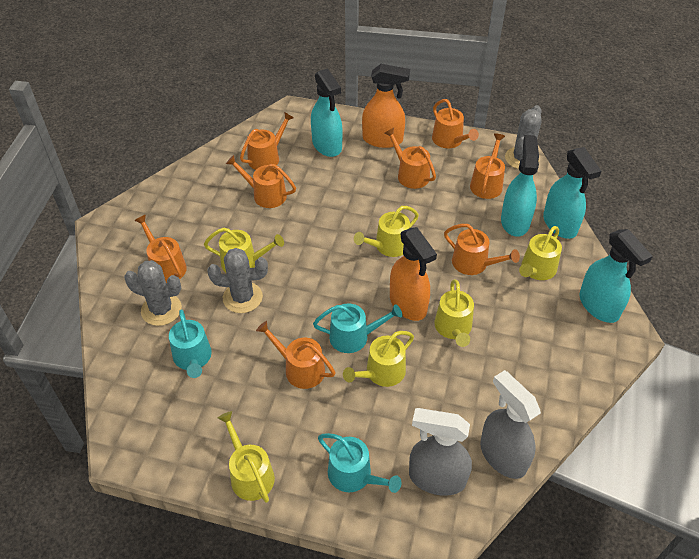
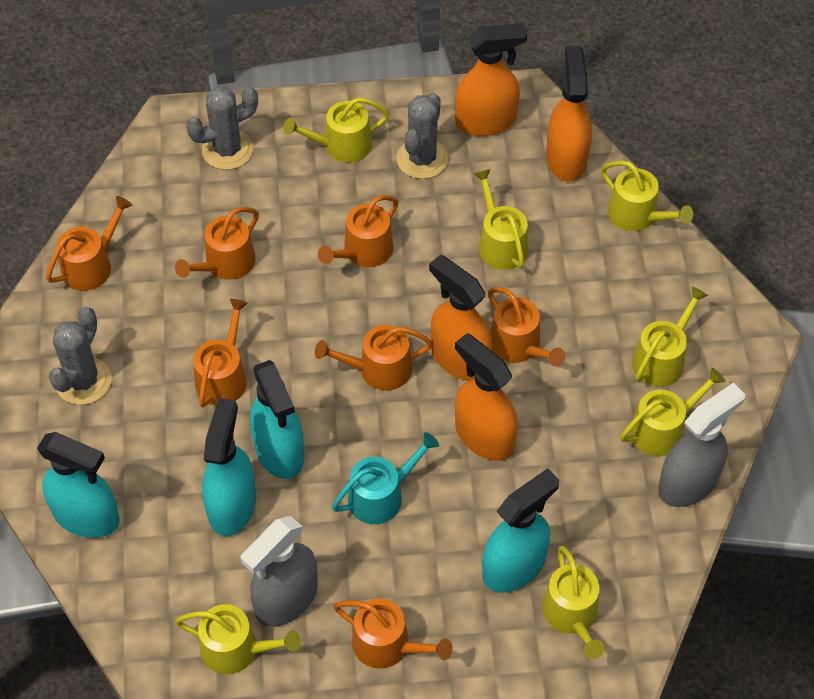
orange spray bottle: [362,64,410,148] [390,227,437,321] = 2 -> [429,255,492,381] [455,23,527,136] [455,333,518,461] [546,46,592,182] = 4
orange watering can: [134,215,187,283] [226,155,296,208] [240,112,294,170] [256,321,336,389] [384,128,436,189] [432,99,479,148] [444,224,520,275] [470,133,505,199] = 8 -> [46,196,132,291] [175,207,259,280] [193,299,248,407] [315,325,433,391] [318,195,399,267] [334,598,453,669] [488,287,565,367] = 7
turquoise watering can: [169,309,212,378] [313,303,402,353] [318,433,402,493] = 3 -> [332,432,439,524] = 1
yellow watering can: [204,228,284,272] [218,411,275,503] [343,331,414,387] [354,206,419,257] [435,279,474,347] [519,226,562,280] = 6 -> [175,604,301,674] [283,97,389,163] [474,169,528,270] [542,546,604,659] [601,161,693,231] [621,368,725,456] [632,286,708,387] = 7

